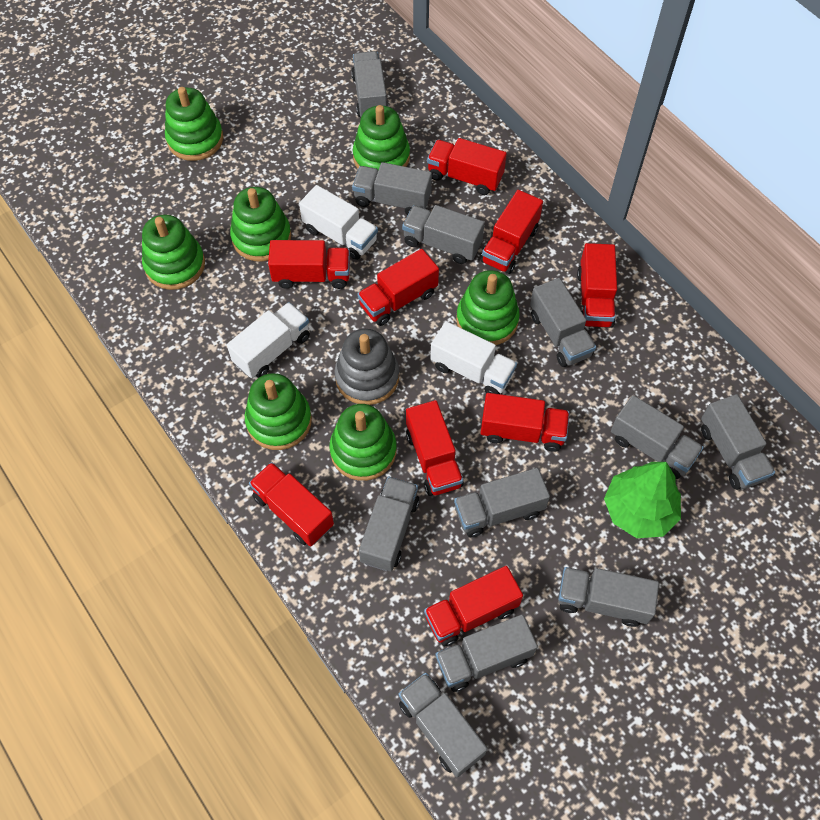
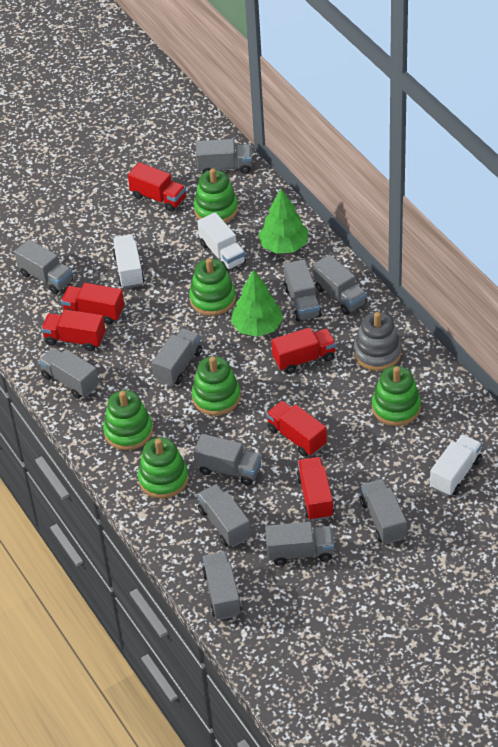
green stacking toy: [142,215,205,290] [165,87,223,161] [230,187,291,262] [245,373,312,450] [330,404,397,481] [353,105,410,170] [456,270,520,345] = 7 -> [103,390,153,450] [138,437,189,499] [189,258,236,316] [192,356,241,416] [194,168,238,223] [372,366,421,426] = 6
green tree: [604,462,681,538] = 1 -> [231,270,283,337] [258,189,308,254] = 2
red truck: [249,462,334,546] [268,240,350,289] [357,249,439,326] [406,400,464,496] [424,566,523,646] [427,138,507,195] [480,393,570,452] [481,190,543,274] [577,243,617,327] = 9 -> [41,310,106,351] [61,283,124,325] [128,162,186,212] [266,401,327,457] [271,327,336,374] [296,457,334,521] = 6

